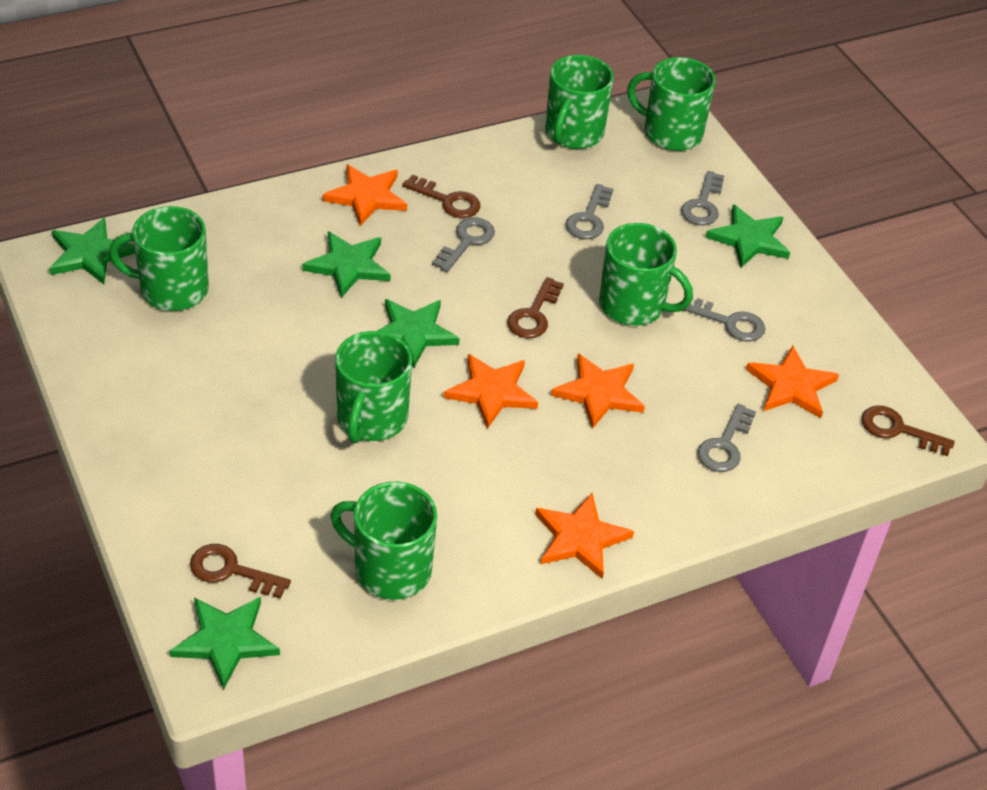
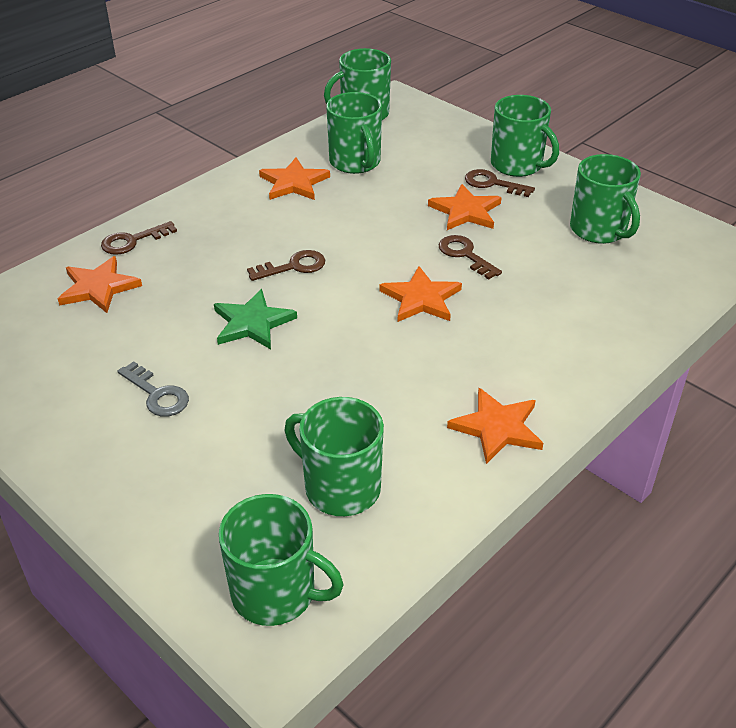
green star: [49,218,135,284] [170,597,280,690] [302,231,391,298] [377,299,460,368] [706,204,790,268] = 5 -> [214,289,297,349] = 1
grey key: [432,217,495,272] [566,184,613,239] [681,171,724,226] [684,298,765,342] [697,404,756,472] = 5 -> [118,361,189,417] = 1

